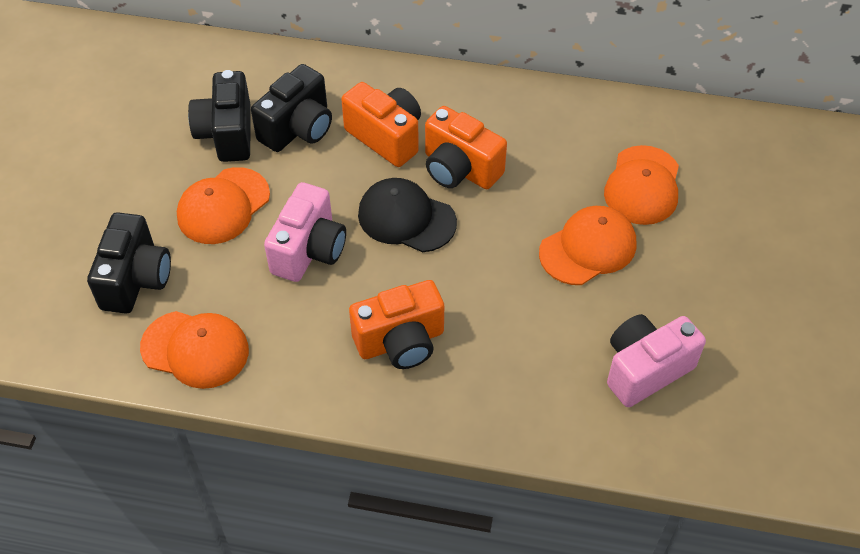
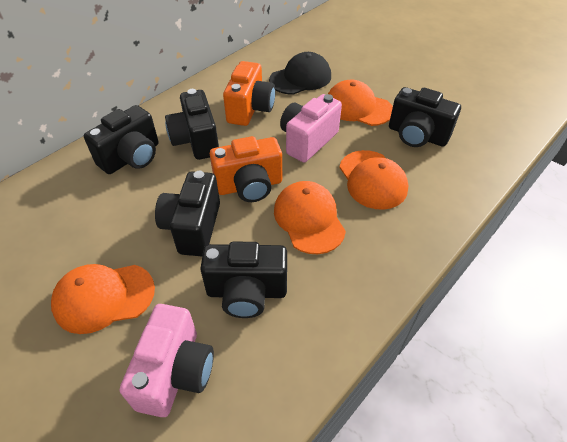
black camera: [87,212,171,314] [188,70,250,162] [251,64,332,152] = 3 -> [84,105,159,174] [155,171,220,256] [165,89,219,160] [200,242,287,318] [389,87,461,147] = 5
orange camera: [341,82,421,167] [349,280,444,369] [425,106,507,189] = 3 -> [210,136,282,202] [223,61,275,126] = 2

